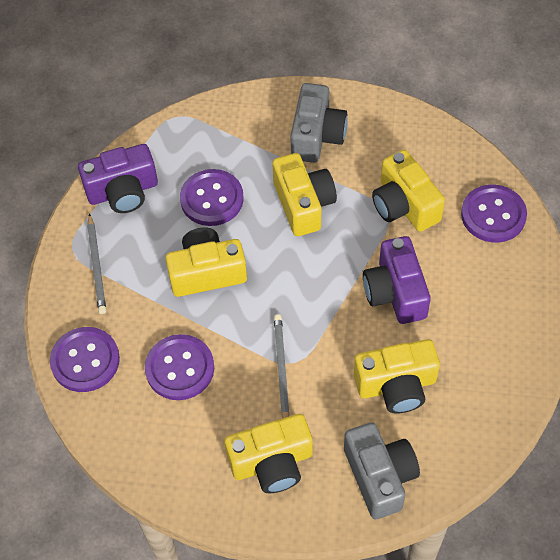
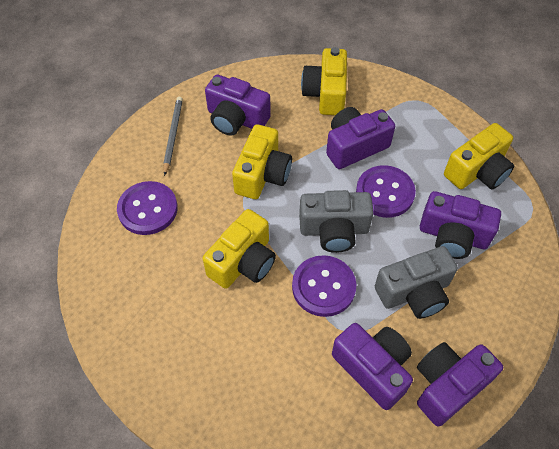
grey pencil: [87,213,106,314] [274,314,289,418] = 2 -> [163,96,183,176] = 1
purple button: [50,327,120,392] [145,334,214,400] [180,169,244,226] [461,184,527,243] = 4 -> [117,181,178,235] [292,255,356,317] [356,165,416,218] = 3
purple camera: [78,144,158,213] [363,236,431,324] = 2 -> [205,75,271,136] [326,107,395,169] [332,323,413,410] [417,342,503,426] [420,191,501,259] = 5
yellow camera: [165,228,247,297] [225,414,312,493] [272,153,337,236] [354,339,440,414] [372,150,445,232] = 5 -> [203,209,276,289] [232,124,292,199] [301,47,347,115] [444,123,514,189] = 4

